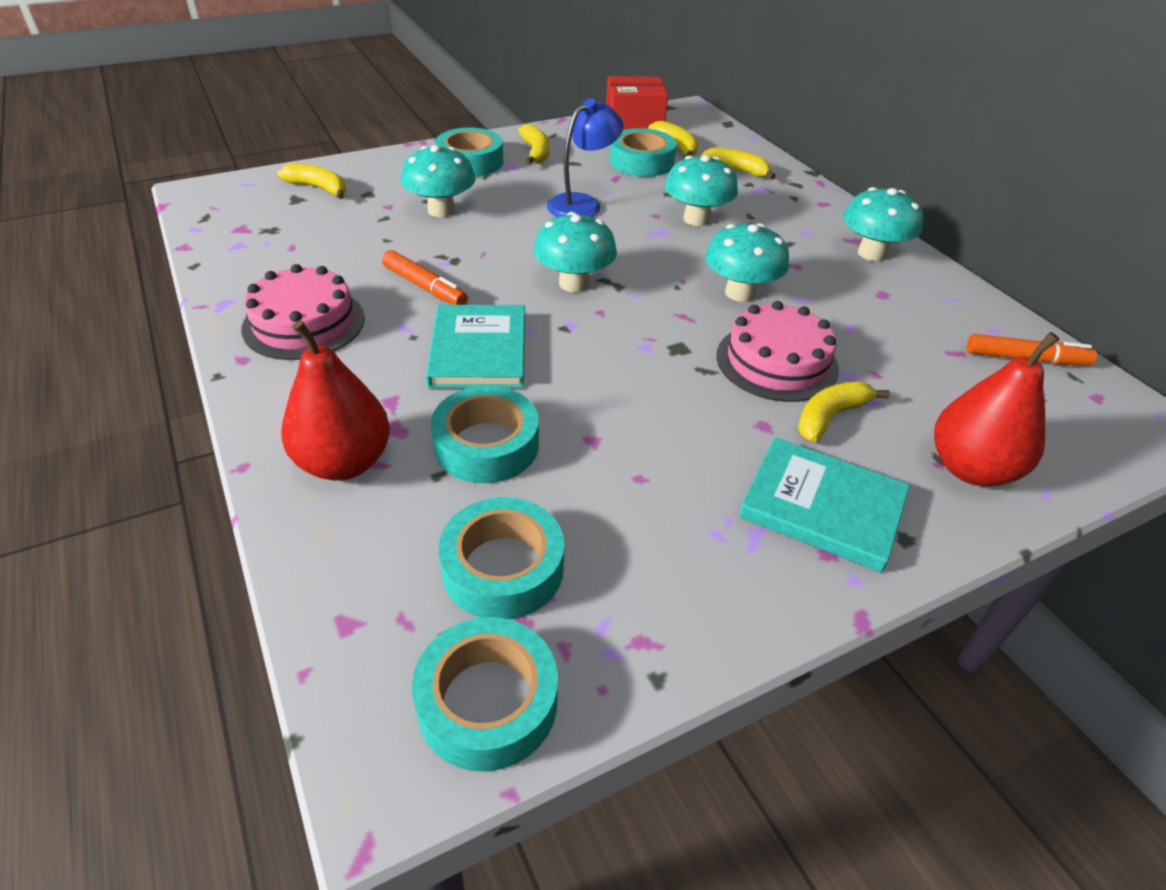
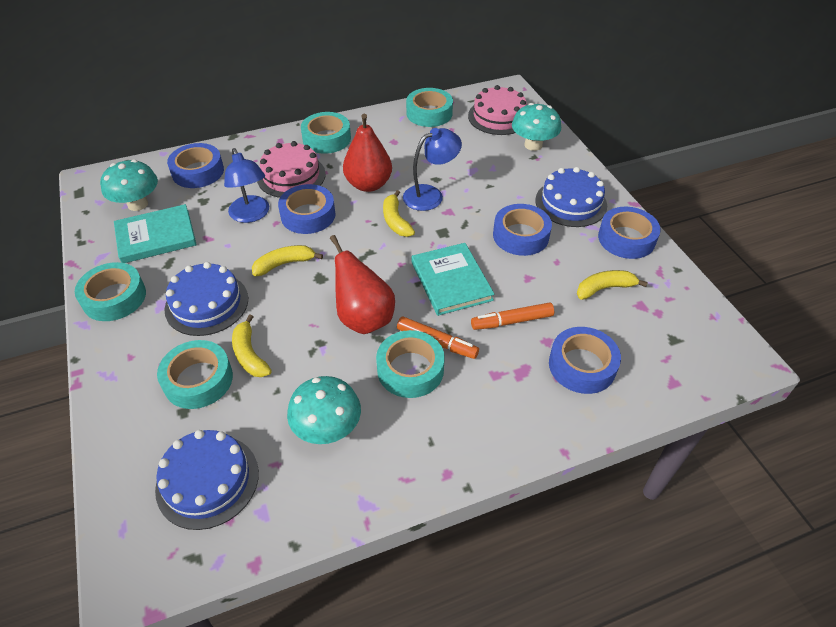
blue cake: none = 0 -> [155,430,259,530] [164,262,248,336] [535,167,607,227] = 3
blue lamp: [547,99,623,217] = 1 -> [224,148,269,223] [403,128,462,211] = 2
blue tape: none = 0 -> [167,143,224,188] [278,184,336,234] [493,204,552,256] [549,327,621,394] [598,207,661,259] = 5
red box: [606,76,668,130] = 1 -> none = 0
turquoise mushroom: [401,145,475,217] [534,212,617,292] [665,155,738,226] [705,223,789,302] [843,187,923,261] = 5 -> [100,160,158,211] [287,376,361,444] [512,103,561,151] = 3
yellow banana: [277,163,346,199] [518,124,550,165] [648,121,699,156] [699,148,776,179] [798,381,890,442] = 5 -> [232,314,272,377] [252,245,323,276] [383,190,415,237] [577,270,648,300] = 4

